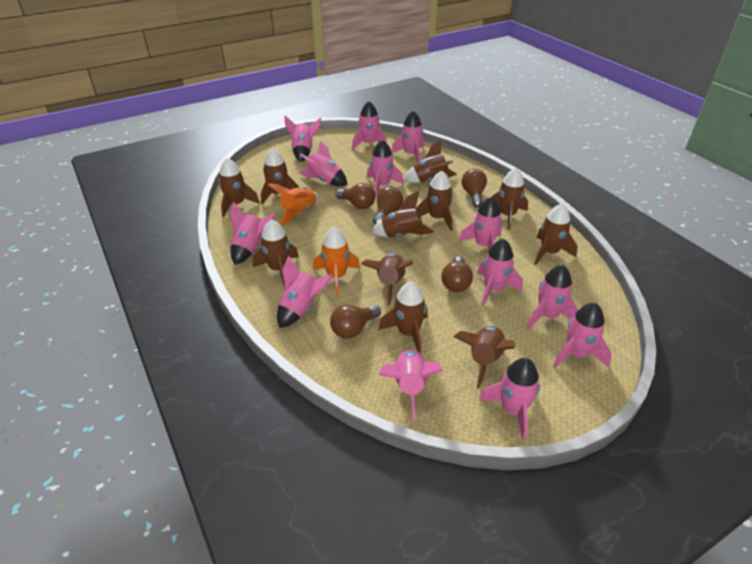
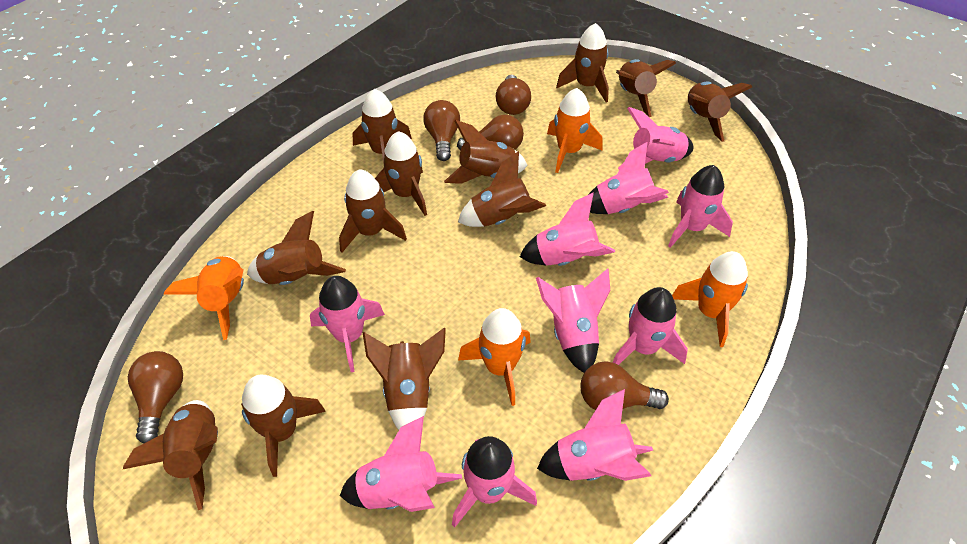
brown rocket: [218,158,260,217] [253,219,299,287] [261,148,299,204] [361,253,413,305] [372,191,434,237] [378,281,428,354] [404,139,457,183] [416,171,453,231] [454,326,515,389] [491,168,528,230] [534,203,578,265] = 11 -> [123,400,218,510] [241,375,326,477] [247,211,346,285] [339,169,407,253] [352,89,412,163] [363,328,446,430] [375,131,427,216] [444,120,528,184] [458,151,546,227] [556,23,609,102] [616,59,676,117] [688,81,752,142] = 12
orange rocket: [267,183,319,225] [313,227,360,295] = 2 -> [164,256,244,340] [458,308,531,406] [547,88,602,173] [672,251,748,347] = 4
pink rocket: [230,202,276,265] [277,256,333,328] [285,115,321,162] [299,141,347,186] [352,101,387,150] [367,140,404,197] [379,350,443,420] [391,111,424,162] [459,197,502,250] [477,239,523,306] [479,358,540,441] [527,265,578,329] [553,303,612,368] = 13 -> [310,276,385,372] [340,416,462,512] [452,436,537,528] [520,193,615,266] [536,268,610,373] [537,389,653,481] [588,142,669,214] [613,287,688,365] [618,107,693,170] [668,165,733,248] = 10

